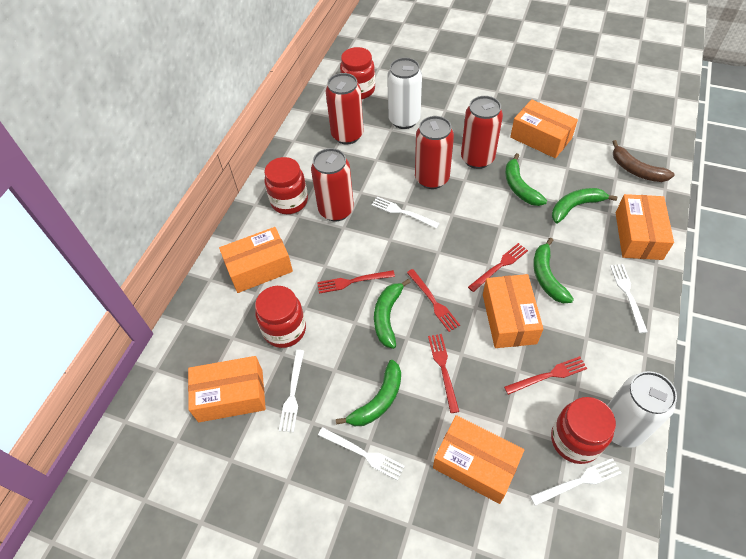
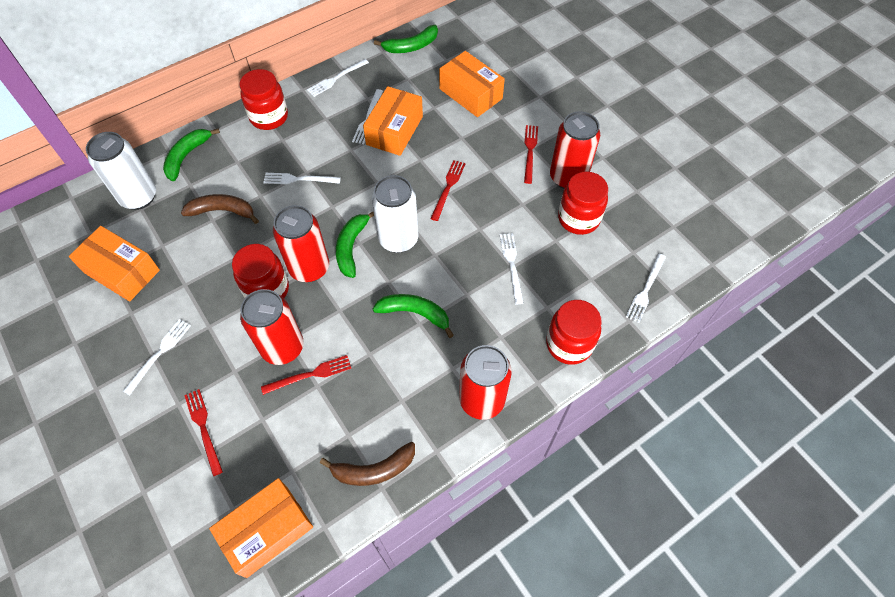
brown banana: [612,140,675,182] = 1 -> [181,194,259,224] [320,442,415,486] = 2
green banana: [336,360,401,426] [374,279,411,349] [505,153,547,206] [533,237,574,303] [552,188,618,223] = 5 -> [163,128,220,181] [336,212,374,278] [373,294,454,338] [374,25,438,53] = 4
orange box: [188,356,266,422] [219,227,293,293] [433,415,524,504] [483,274,543,348] [510,100,578,158] [616,194,674,260] = 6 -> [69,226,160,301] [209,478,313,578] [363,86,423,156] [439,51,505,117] = 4
red fork: [317,270,395,294] [407,269,460,332] [428,334,459,413] [468,243,528,292] [504,356,588,395] = 5 -> [184,389,223,476] [261,355,351,395] [430,160,465,221] [524,125,538,184] = 4
white fork: [279,350,304,432] [318,427,404,480] [371,197,440,229] [530,458,621,506] [610,264,648,333] = 5 -> [123,319,191,395] [263,173,341,184] [307,59,369,97] [352,89,383,144] [500,233,524,304] [626,253,666,323] = 6

